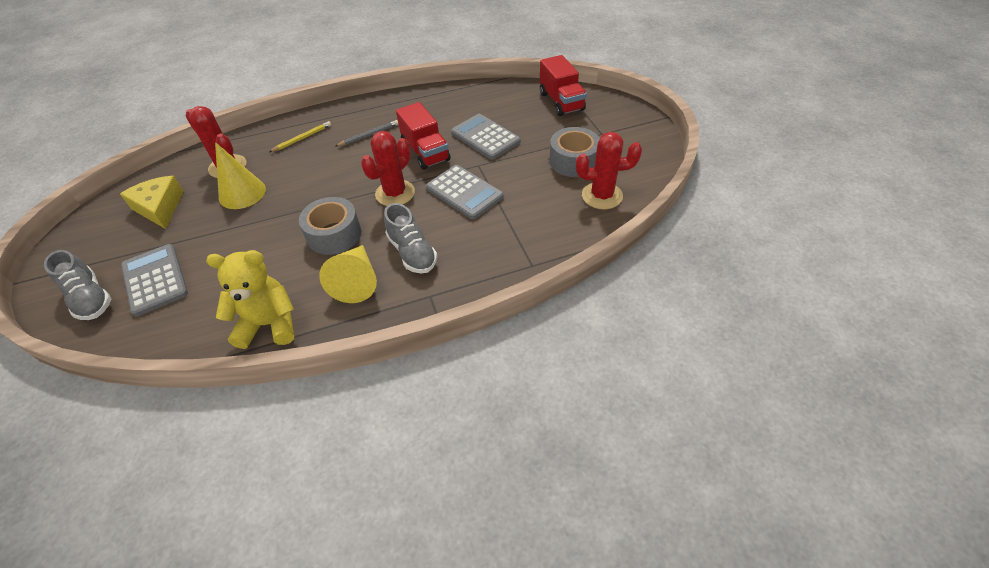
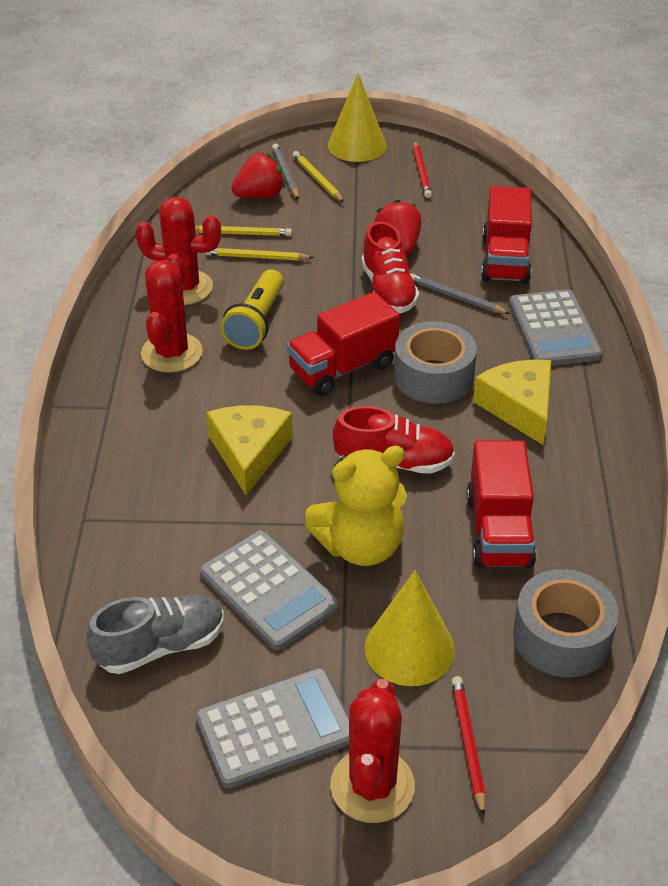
grey pencil: [336,120,398,146] = 1 -> [272,144,299,200] [410,274,510,314] = 2
grey shoe: [44,250,111,320] [384,203,437,273] = 2 -> [87,595,224,674] = 1
red pencil: none = 0 -> [413,141,432,198] [452,676,486,816] = 2
red shoe: none = 0 -> [333,406,455,474] [361,221,419,313] = 2
red strawberry: none = 0 -> [231,153,285,198] [374,199,421,255] = 2
red truck: [396,102,451,170] [540,55,587,116] = 2 -> [287,292,400,396] [466,441,536,568] [481,186,532,284] = 3
yellow cheese: [120,176,184,229] = 1 -> [207,405,293,496] [473,359,551,445] = 2
yellow flashlight: none = 0 -> [221,269,284,350] = 1
yellow pencil: [269,121,331,152] = 1 -> [195,225,292,236] [205,248,314,261] [293,151,344,202] = 3

